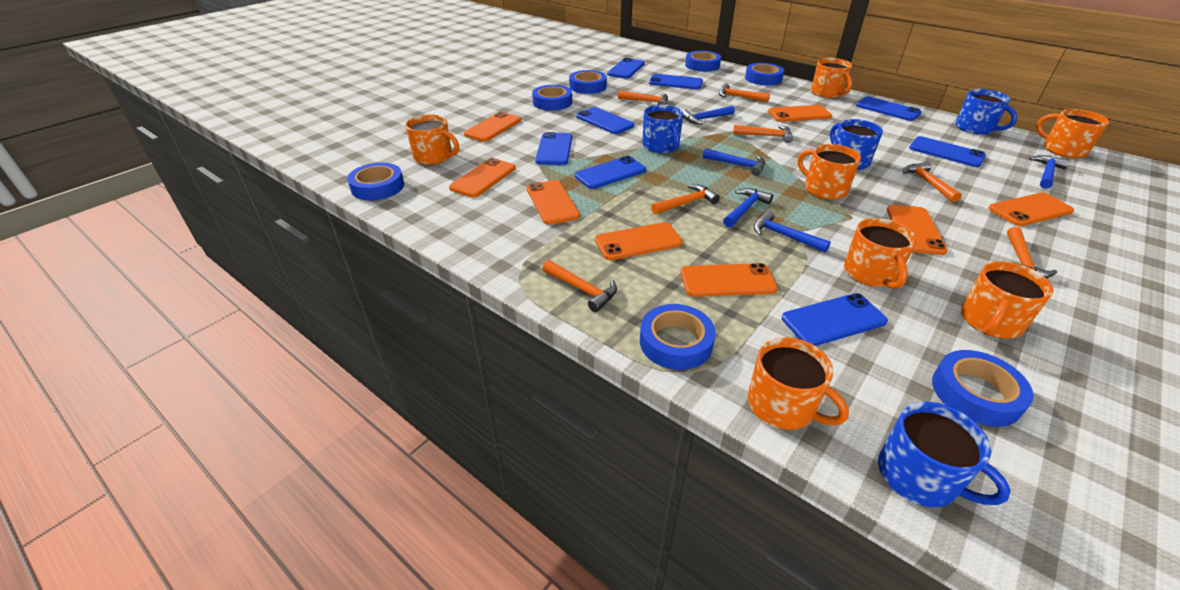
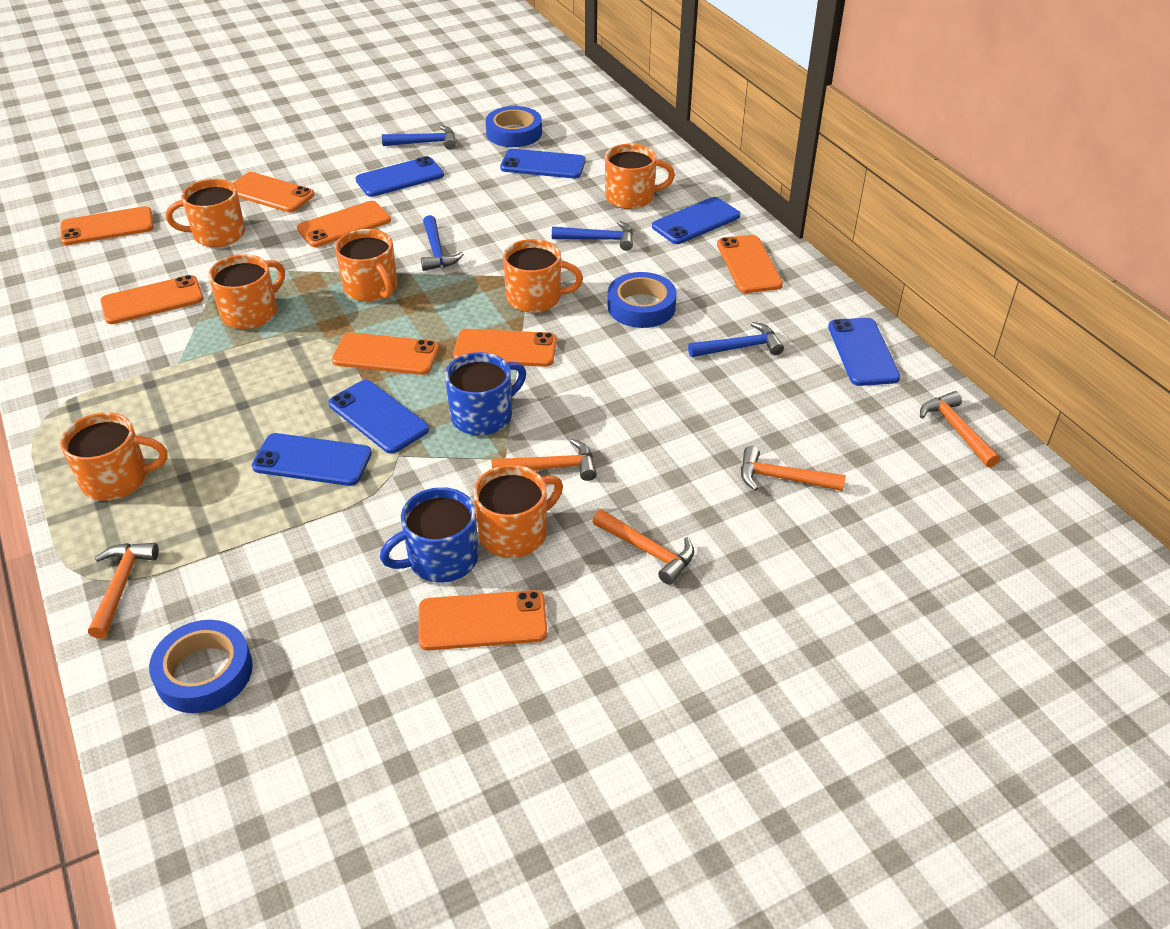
blue hammer: [683,106,735,124] [703,148,765,176] [723,188,773,227] [754,210,831,253] [1029,155,1070,189] = 5 -> [382,125,456,149] [421,215,464,271] [552,221,633,251] [688,322,784,357] = 4
blue mug: [642,105,683,153] [830,119,883,170] [878,402,1011,507] [955,89,1017,135] = 4 -> [380,487,479,583] [445,352,526,436] = 2
blue phone: [535,132,572,165] [575,156,646,189] [576,107,634,134] [607,58,645,78] [649,74,703,89] [782,293,888,346] [856,96,922,121] [909,136,986,167] = 8 -> [252,433,372,486] [328,380,429,454] [355,156,444,197] [500,149,586,178] [652,197,740,244] [828,318,900,386] = 6
blue tape: [347,163,404,201] [532,85,572,110] [569,70,607,94] [640,304,716,370] [685,51,721,72] [745,63,784,85] [932,350,1034,427] = 7 -> [149,620,253,713] [485,106,542,147] [608,272,677,328] = 3
orange hammer: [542,260,617,312] [618,90,668,105] [651,185,720,214] [719,83,770,102] [733,125,793,143] [903,162,962,202] [1007,227,1057,279] = 7 -> [88,543,159,639] [491,439,597,481] [593,509,694,585] [741,446,846,491] [920,391,1000,467] = 5

